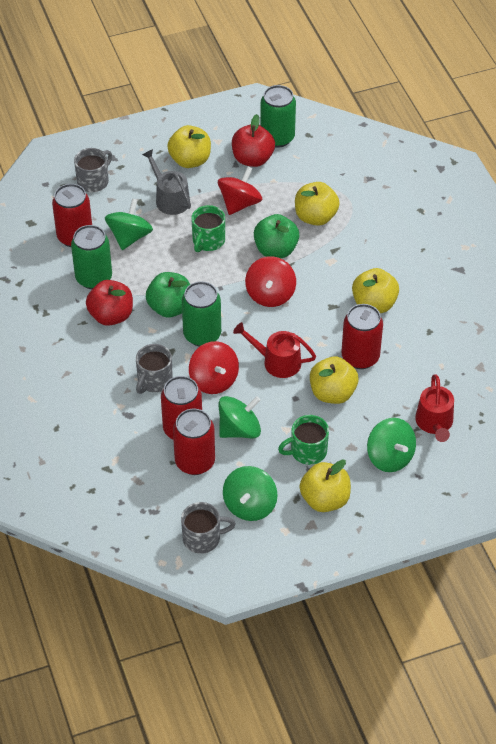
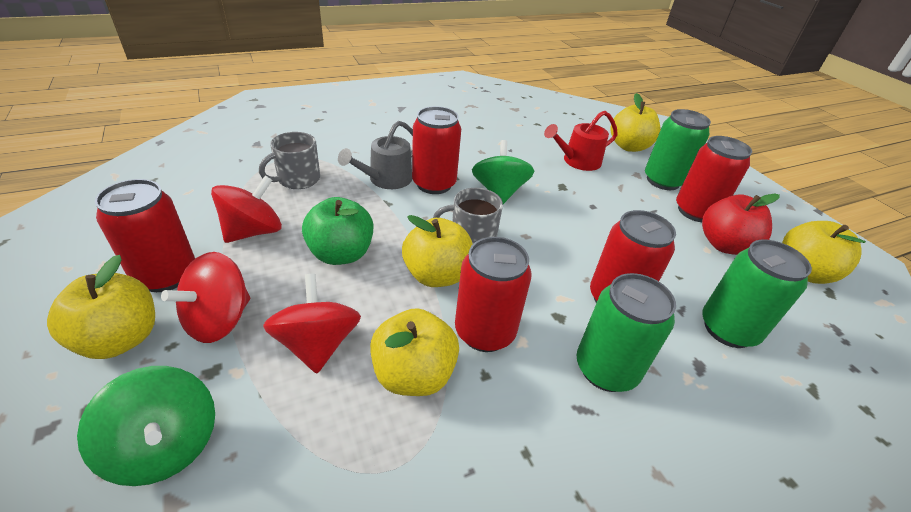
green apple: [146,272,190,318] [254,214,299,258] = 2 -> [302,197,373,265] = 1
green mug: [191,205,225,252] [278,415,329,465] = 2 -> none = 0
green spinning top: [105,198,153,250] [218,396,261,438] [223,466,277,521] [367,418,416,472] = 4 -> [77,366,215,486] [472,140,534,204] = 2
grey mug: [74,148,112,192] [136,344,173,394] [181,502,236,554] = 3 -> [259,132,320,189] [433,188,503,244] = 2
red apple: [86,280,133,326] [232,114,275,167] = 2 -> [702,193,780,255] = 1
red can: [52,184,92,247] [161,376,202,439] [173,409,215,475] [341,304,383,369] = 4 -> [95,179,195,292] [412,106,461,194] [455,237,532,352] [590,210,676,303] [676,136,752,222] = 5
red watering can: [233,322,316,378] [415,375,454,442] = 2 -> [544,111,618,171] = 1

